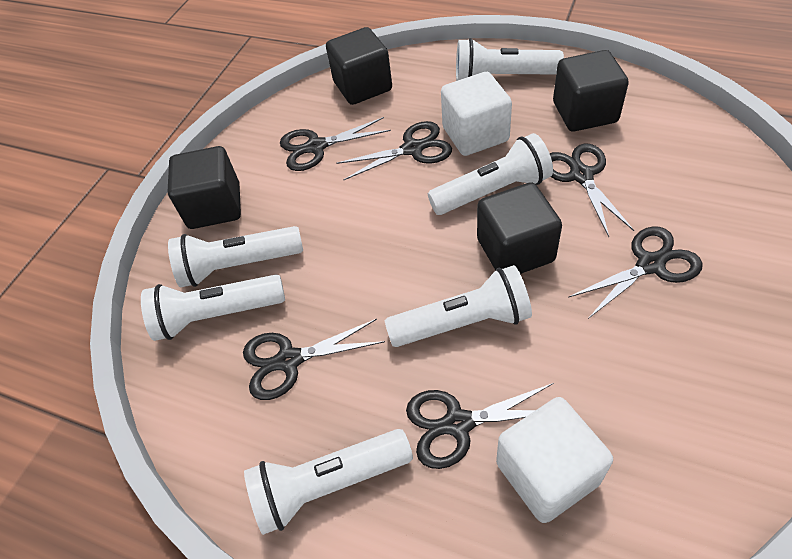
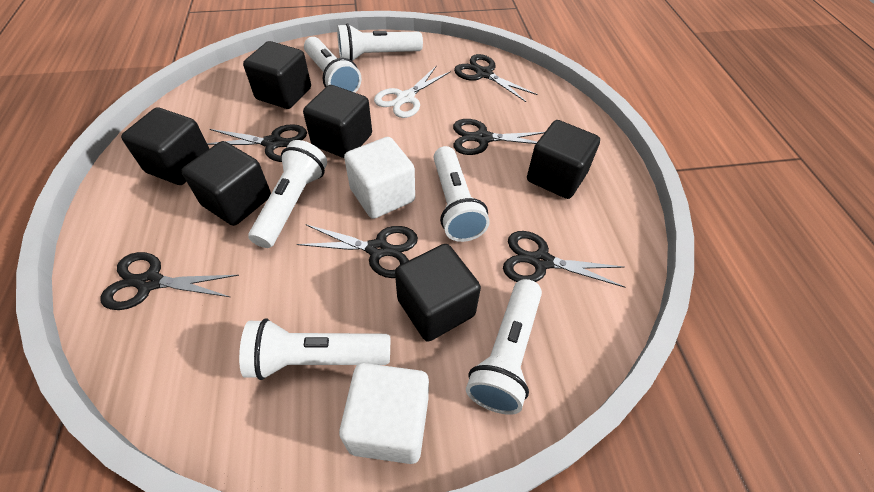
black cube: [168,146,241,229] [326,27,392,105] [477,182,562,274] [553,50,629,132] = 4 -> [121,107,209,185] [181,141,271,226] [243,41,311,109] [303,85,372,158] [395,244,481,342] [527,120,600,199] = 6
white scissors: none = 0 -> [374,65,451,118] = 1

